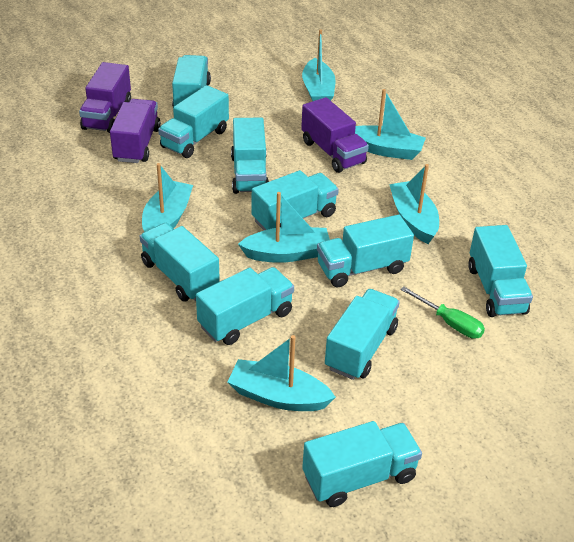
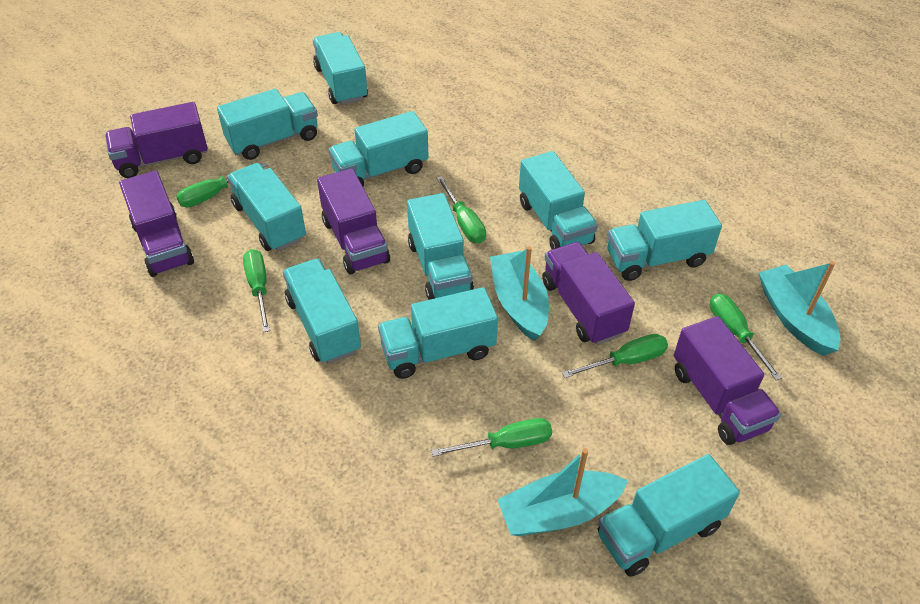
green screwdriver: [400,286,485,339] = 1 -> [176,162,268,207] [243,249,270,332] [431,418,552,457] [436,176,486,243] [562,334,668,378] [710,293,782,381] = 6
purple truck: [79,62,131,133] [110,99,161,163] [301,97,369,173] = 3 -> [105,102,208,178] [119,171,194,277] [317,168,390,274] [542,242,635,345] [674,316,781,445] = 5
turquoise boat: [142,163,193,232] [228,335,336,411] [238,192,330,263] [302,29,336,101] [355,89,426,160] [389,164,439,244] = 6 -> [490,246,549,341] [497,448,628,536] [759,261,840,356] = 3

